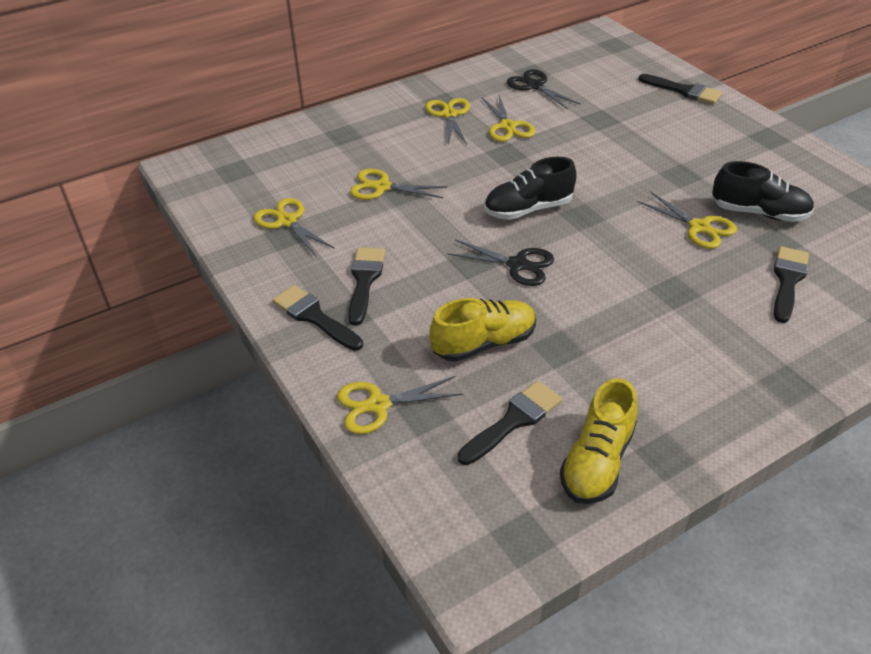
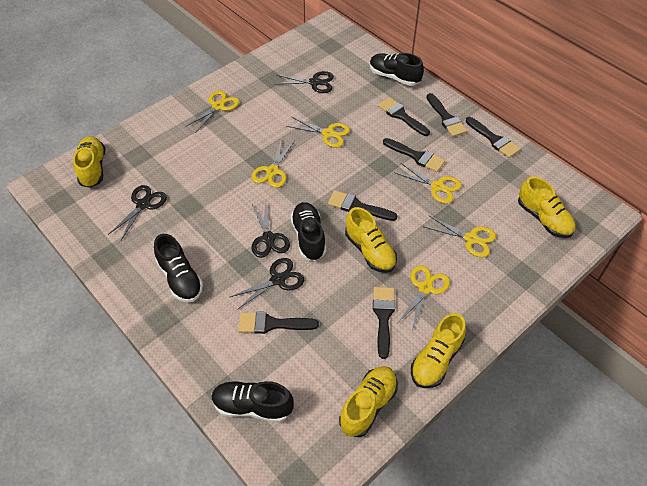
black brush: [272,285,363,351] [348,247,385,325] [458,381,562,465] [638,74,722,104] [774,246,809,323] = 5 -> [238,312,319,334] [328,190,397,221] [373,287,395,359] [378,97,430,136] [383,138,445,172] [426,93,467,137] [466,117,521,158] = 7
black scissors: [447,239,554,286] [507,69,581,110] = 2 -> [108,185,167,240] [230,258,304,310] [252,202,290,258] [275,71,334,93] = 4
black shoe: [484,157,577,220] [712,161,814,222] = 2 -> [154,234,203,303] [212,381,294,423] [290,202,326,261] [370,53,424,86] = 4
yellow shoe: [430,298,536,362] [560,378,638,504] = 2 -> [73,136,105,188] [339,366,398,437] [345,207,397,273] [411,313,466,388] [518,177,576,238] = 5

